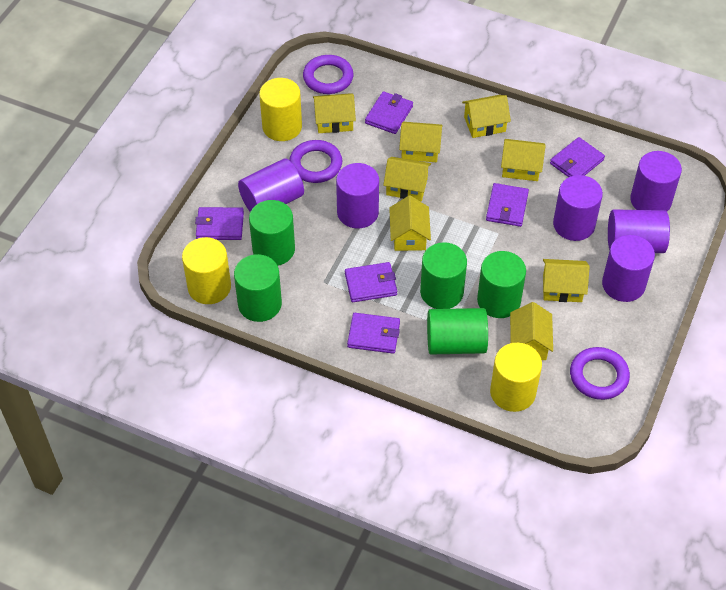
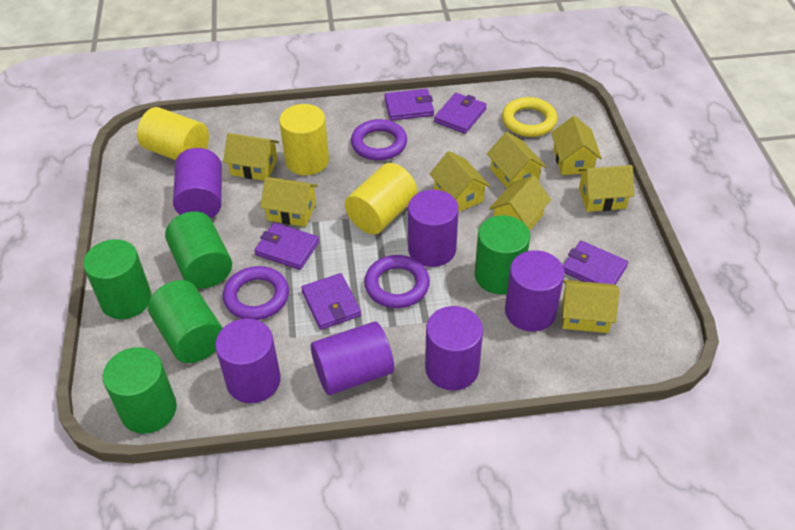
purple wallet: [195,207,244,240] [345,262,397,302] [347,313,400,354] [365,91,413,134] [486,183,529,227] [550,137,605,177] = 6 -> [254,223,319,270] [301,273,361,330] [384,89,434,121] [434,93,487,134] [563,241,628,285] = 5
yellow ring: none = 0 -> [502,97,557,137] = 1

